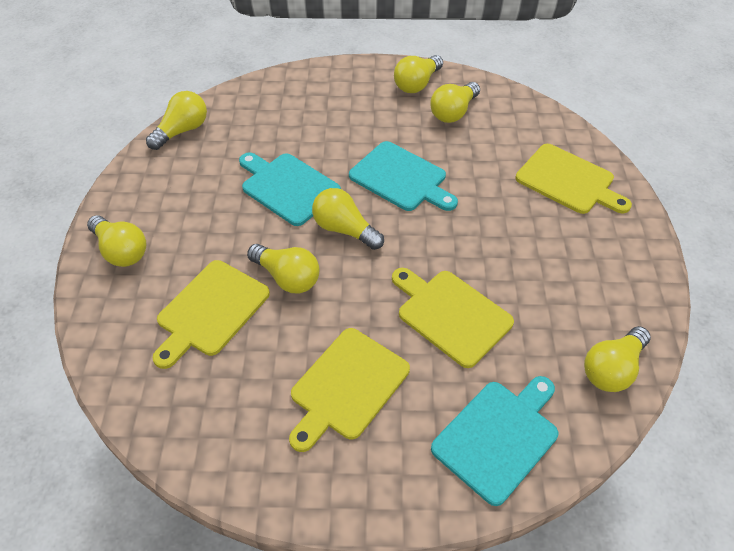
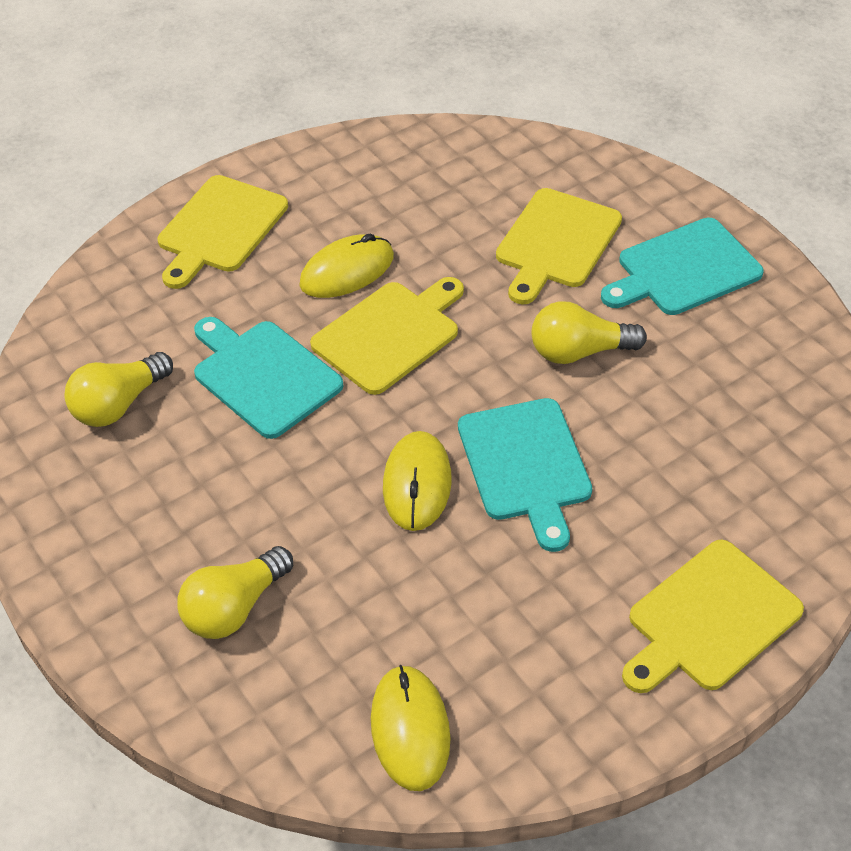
yellow light bulb: [87,215,147,267] [146,91,207,150] [247,244,319,293] [312,188,384,250] [394,55,443,93] [430,82,480,123] [584,326,651,392] = 7 -> [64,352,173,427] [177,546,293,639] [531,302,647,364] = 3
yellow mouse: none = 0 -> [299,234,394,298] [371,665,451,791] [383,431,452,531] = 3

